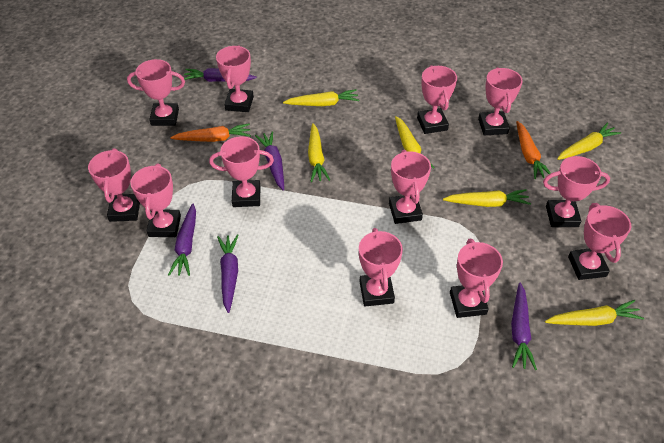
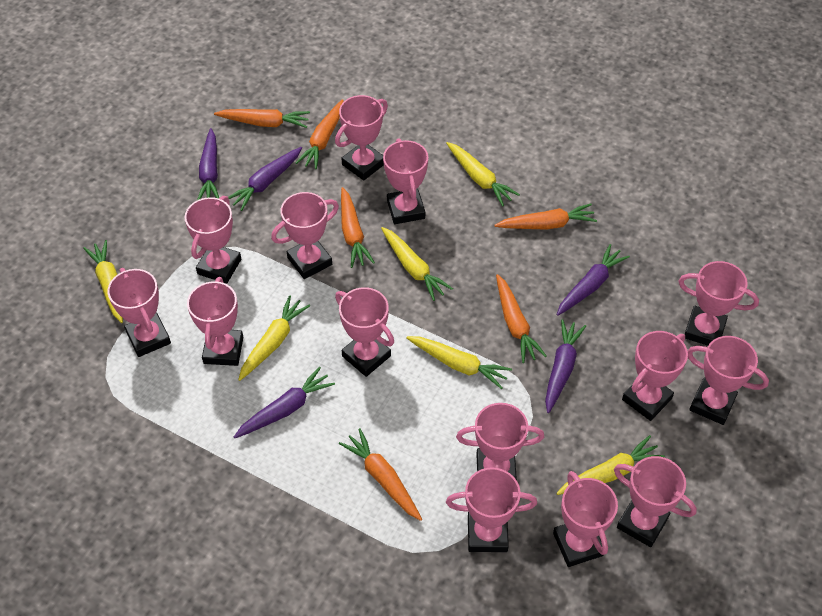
orange carrot: [171,124,251,142] [516,121,551,179] = 2 -> [214,109,310,128] [296,99,344,169] [339,428,422,521] [341,187,375,268] [494,204,597,230] [496,274,546,363] = 6
pink trophy: [88,148,140,222] [127,59,185,126] [130,164,181,237] [209,136,274,207] [216,45,254,112] [359,228,403,306] [389,150,431,224] [417,65,457,134] [450,239,503,318] [478,67,523,135] [543,156,610,227] [568,203,631,280] = 12 -> [108,268,171,357] [185,196,241,284] [187,277,243,366] [271,192,339,279] [335,95,388,180] [335,287,394,377] [383,138,428,224] [446,467,537,552] [456,403,544,480] [553,471,618,567] [614,456,697,547] [622,331,688,421] [678,261,759,346] [688,336,769,425] = 14

